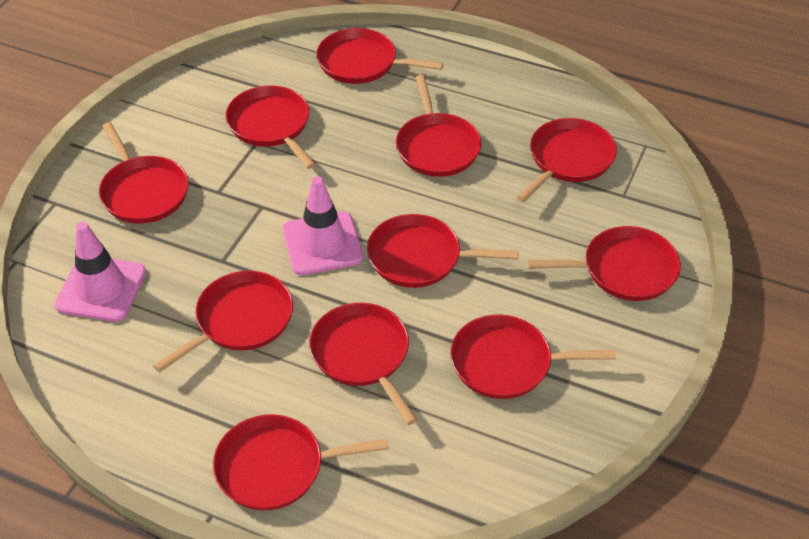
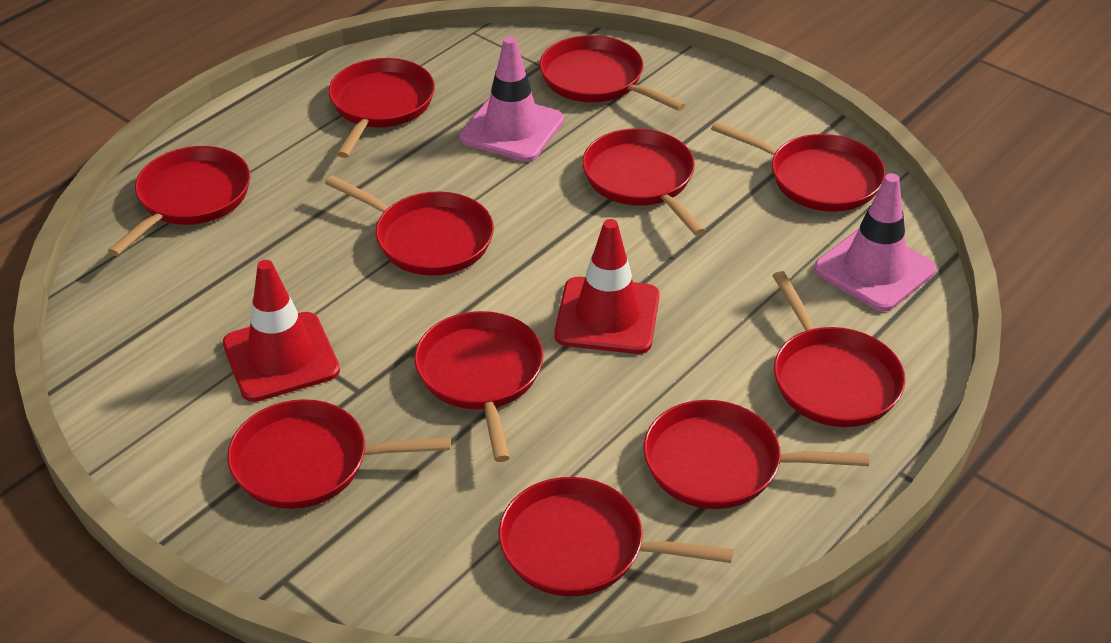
red traffic cone: none = 0 -> [223,260,340,402] [554,219,660,354] = 2

